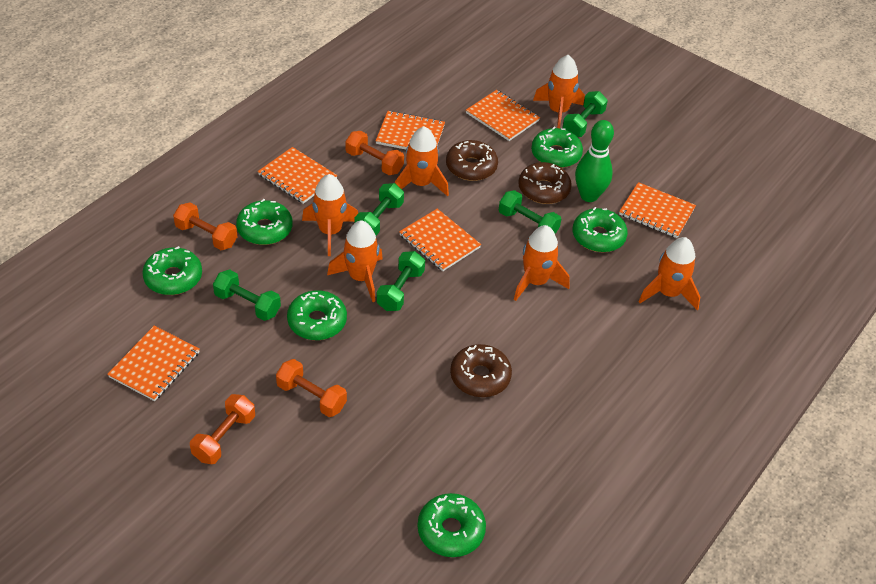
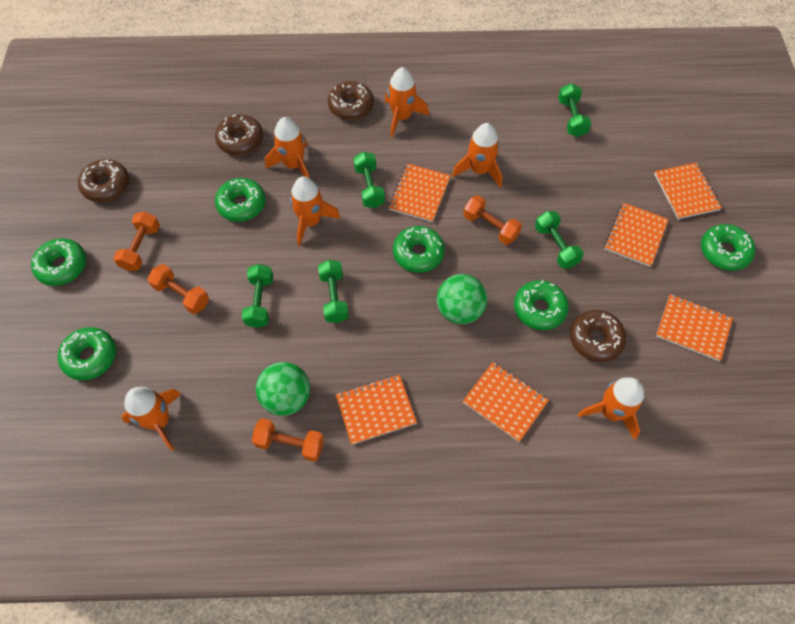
brown donut: [446,140,498,181] [450,344,512,397] [518,162,572,204] = 3 -> [78,159,129,202] [215,114,263,155] [328,81,374,120] [570,310,626,362] = 4
green ball: none = 0 -> [256,362,310,416] [437,274,487,324] = 2
green bowling pin: [575,120,614,202] = 1 -> none = 0

